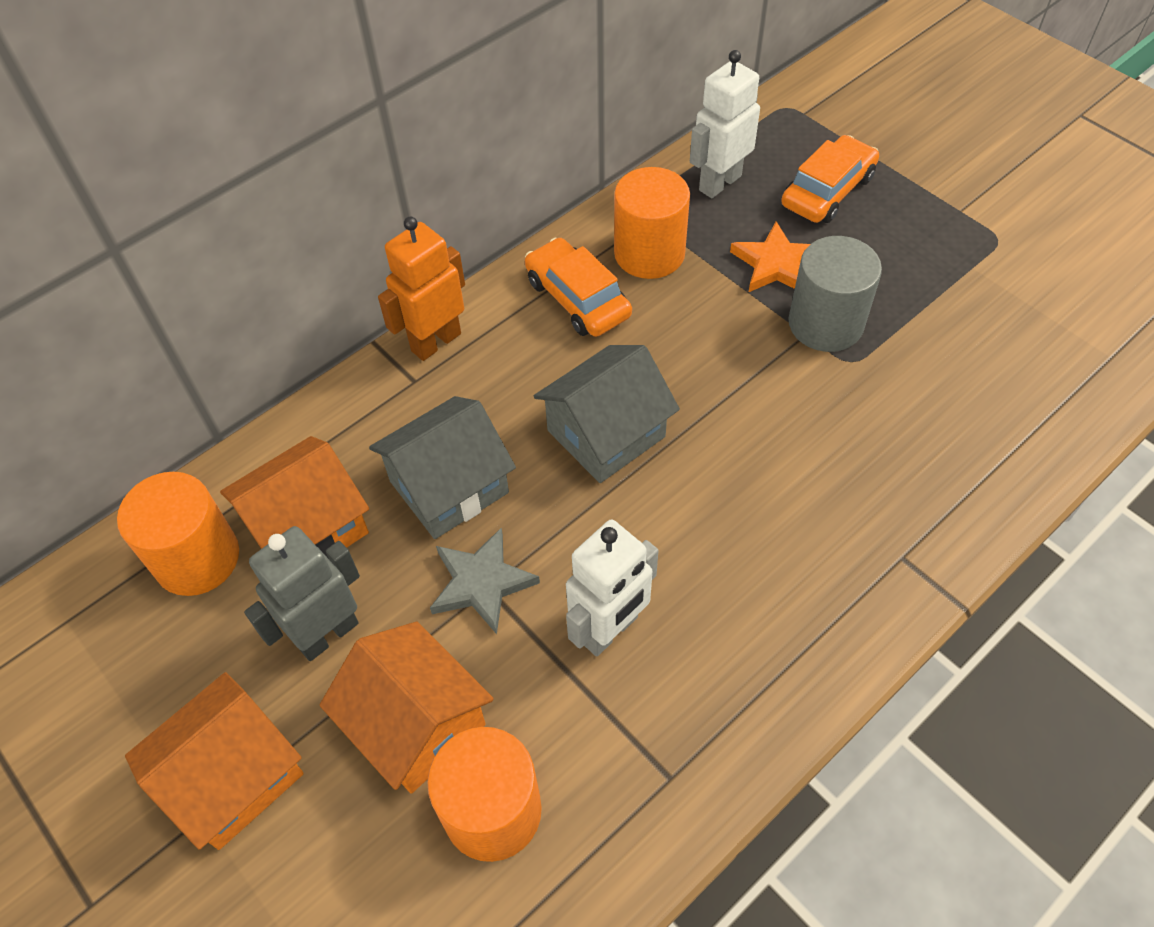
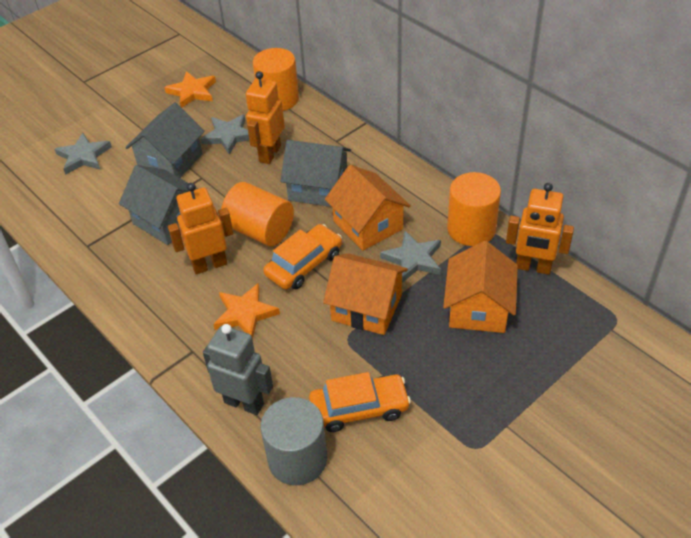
grey house: [369,396,516,539] [534,345,680,483] = 2 -> [119,165,198,245] [125,103,204,178] [280,140,351,207] = 3
grey star: [430,528,540,634] = 1 -> [54,133,112,175] [201,114,249,155] [380,230,441,283] = 3
orange robot: [378,217,465,361] = 1 -> [168,183,233,274] [246,71,285,164] [506,183,574,275] = 3
orange star: [730,221,810,292] = 1 -> [164,71,216,108] [213,283,280,340] = 2
white robot: [566,520,659,657] [690,50,760,198] = 2 -> none = 0

